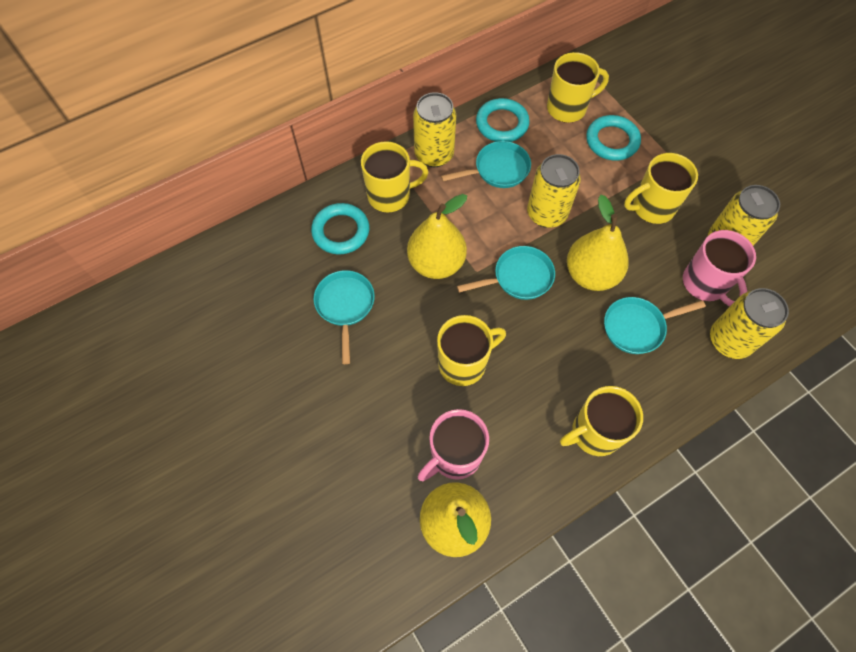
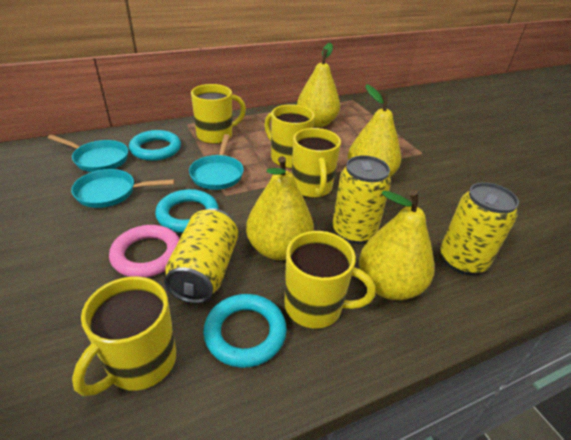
pink mug: [418,409,489,481] [683,230,756,306] = 2 -> none = 0
pink ring: none = 0 -> [109,225,180,277] = 1
turquoise pan: [314,270,375,364] [441,141,531,188] [457,246,555,300] [604,297,706,354] = 4 -> [48,135,128,172] [71,169,175,208] [189,134,244,190] = 3
yellow can: [413,92,456,167] [527,154,581,228] [708,185,780,246] [710,288,789,359] = 4 -> [164,208,238,304] [332,155,391,244] [440,182,519,275] = 3
yellow pear: [407,194,467,279] [420,482,491,557] [567,195,629,291] = 3 -> [246,156,314,260] [297,43,340,127] [348,84,401,177] [359,190,435,300] = 4

